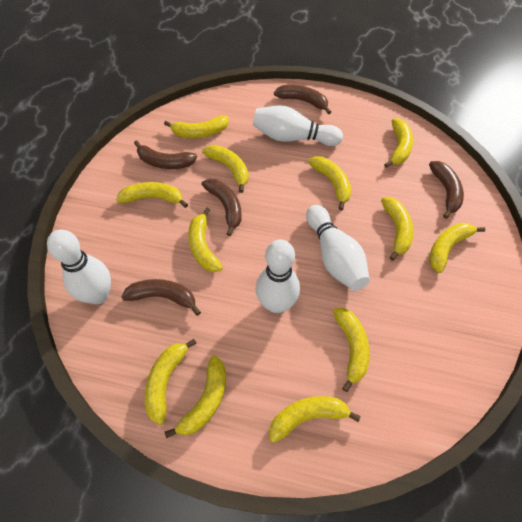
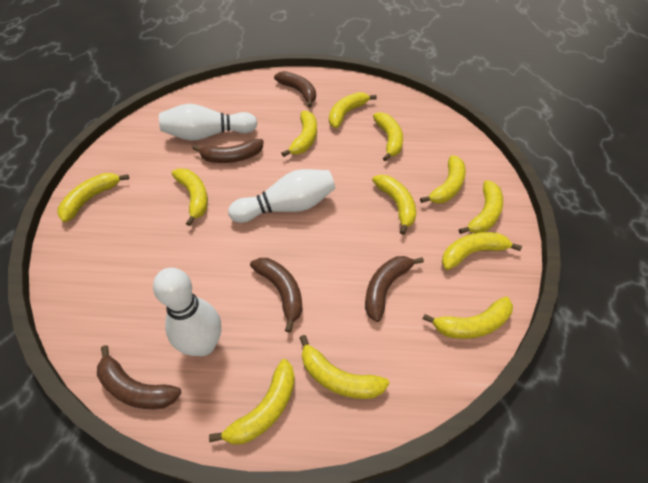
white bowling pin: [47,230,111,304] [253,105,343,146] [256,239,300,313] [306,205,370,291] = 4 -> [153,268,221,356] [159,104,257,141] [228,169,335,223] = 3

